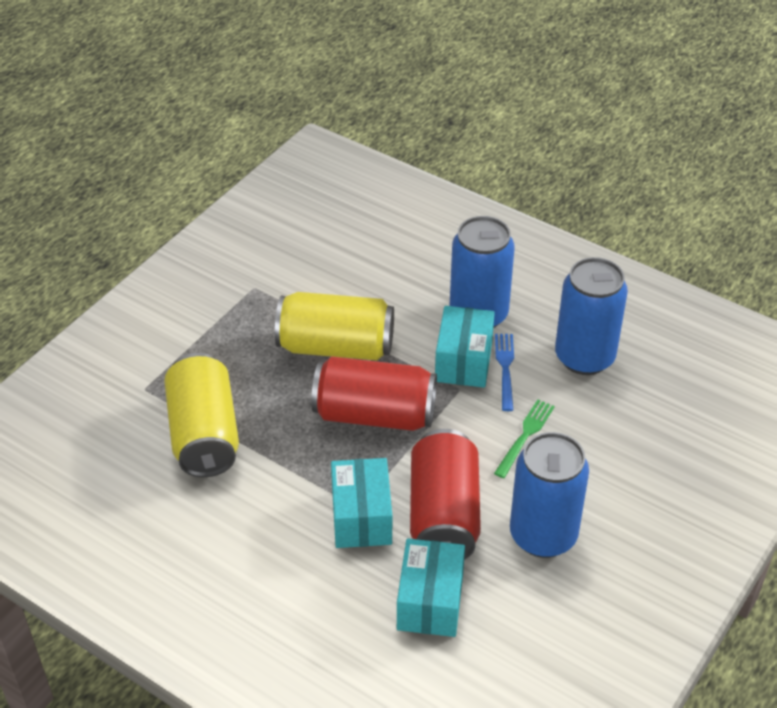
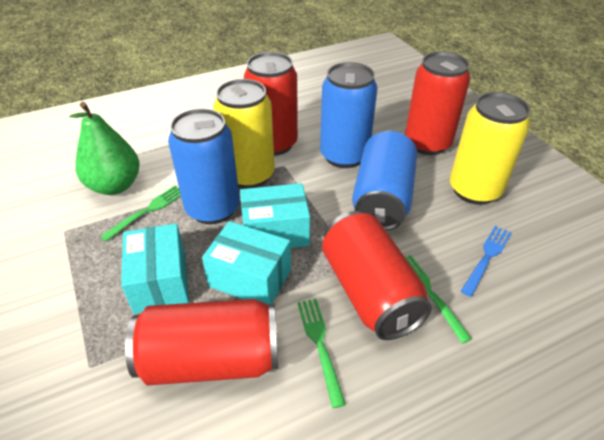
green fork: [494,400,555,478] = 1 -> [100,185,181,241] [297,299,346,408] [405,255,472,344] = 3
green pear: none = 0 -> [69,102,140,195] = 1
red can: [311,356,437,431] [410,429,481,560] = 2 -> [125,299,278,385] [244,52,298,156] [322,211,432,340] [405,51,470,155] = 4

